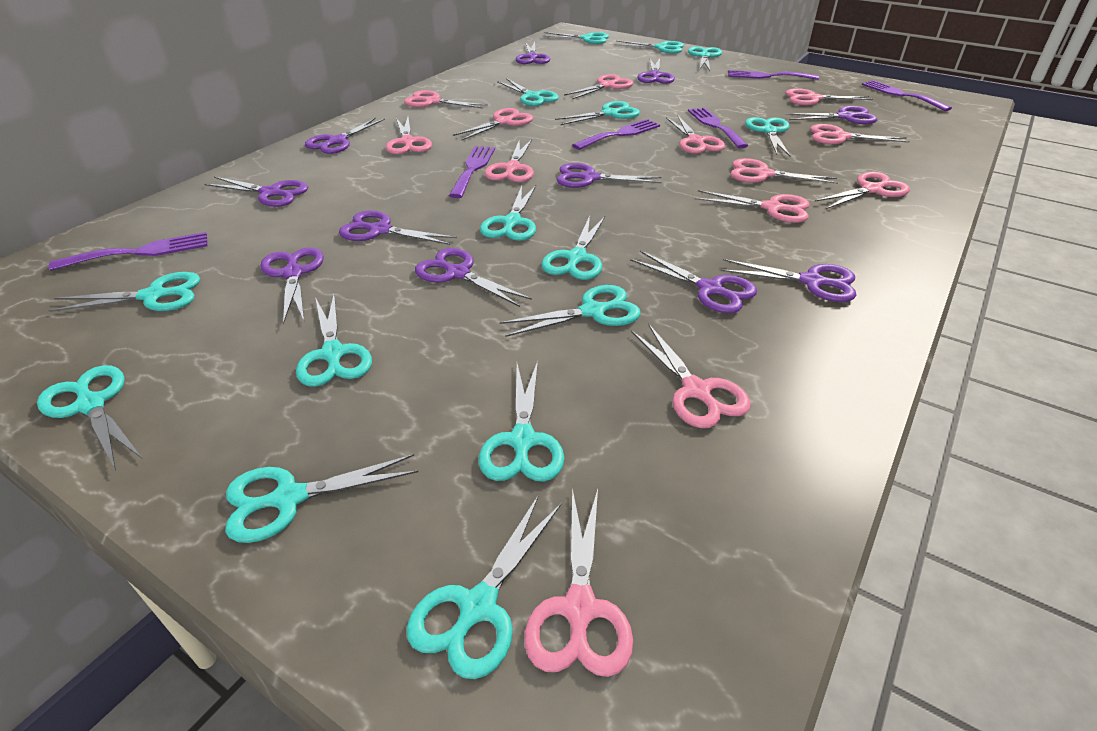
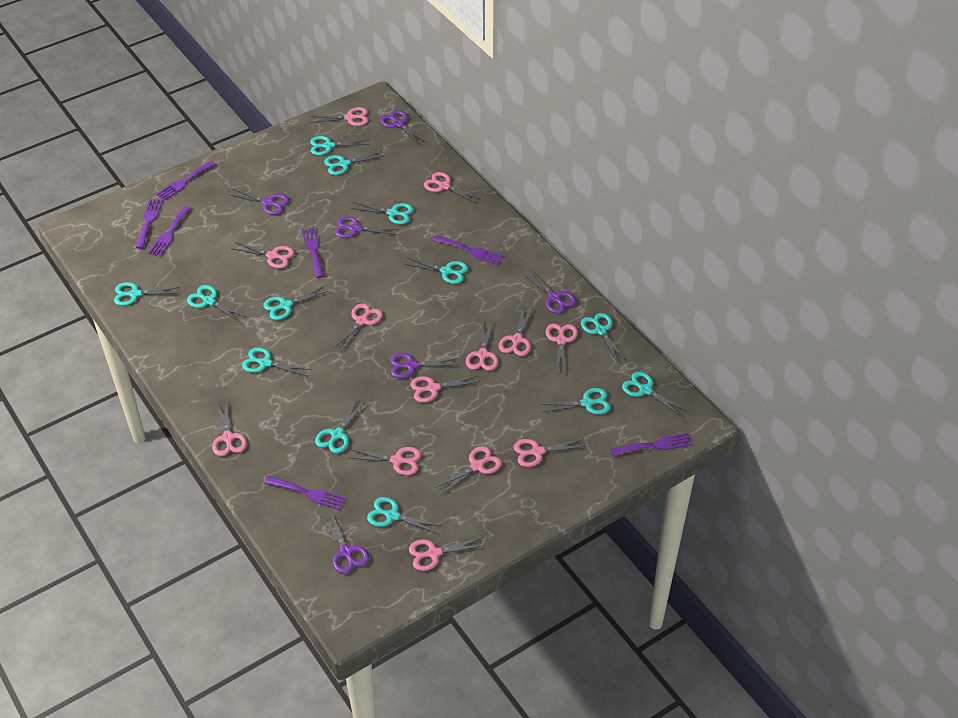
purple fork: [49,232,208,271] [449,146,495,198] [572,119,660,150] [688,108,748,149] [728,70,819,80] [862,80,952,111] = 6 -> [135,199,163,249] [148,206,191,256] [156,161,216,201] [265,476,346,510] [302,227,324,278] [433,235,503,265] [611,432,692,456] = 7
purple scissors: [205,177,308,207] [260,247,324,324] [305,118,385,154] [339,210,457,245] [415,248,532,307] [516,42,550,64] [557,163,662,188] [630,251,757,313] [637,58,675,84] [721,259,857,302] [785,106,877,124] = 11 -> [231,189,289,215] [321,511,369,574] [335,216,398,238] [380,110,425,144] [390,353,459,378] [523,270,576,314] = 6
turquoise scissors: [37,365,143,470] [48,272,200,312] [225,454,418,543] [296,294,372,387] [406,495,562,679] [479,361,564,482] [480,185,536,241] [497,78,559,106] [499,285,641,337] [541,216,605,280] [542,32,609,44] [555,101,640,125] [614,41,684,53] [688,46,722,71] [745,117,790,156] = 15 -> [114,282,180,306] [187,285,246,322] [242,347,311,376] [263,286,328,320] [310,136,370,155] [315,400,366,453] [324,151,383,175] [351,202,414,224] [367,497,442,533] [404,258,468,284] [541,388,611,414] [581,313,626,361] [622,372,687,416] = 13

